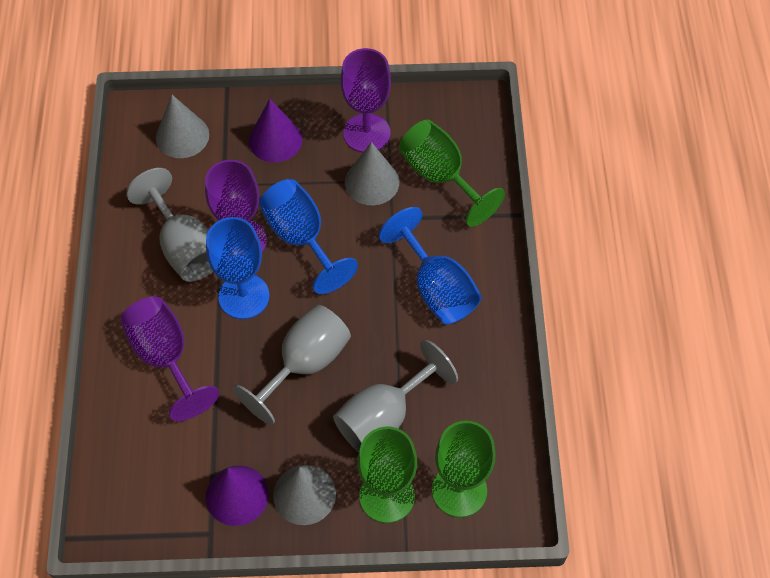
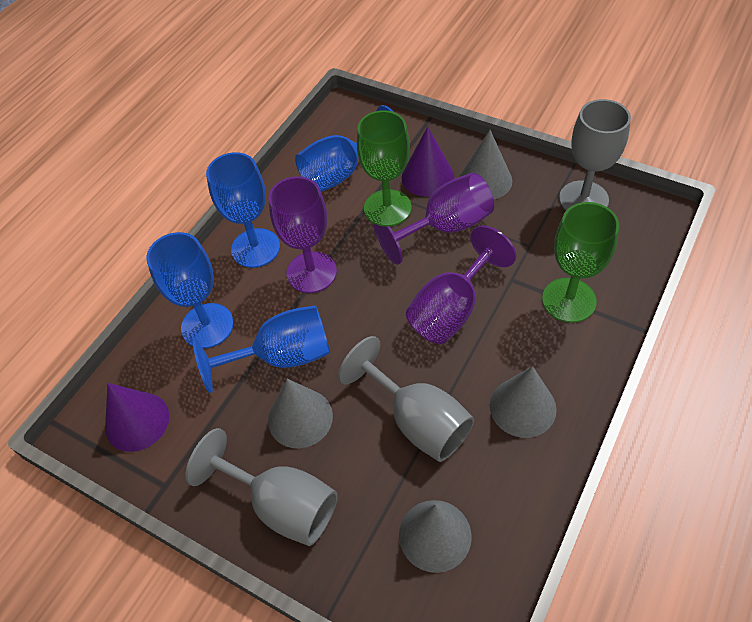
blue goblet: [206,217,270,319] [259,179,358,294] [379,207,482,324] = 3 -> [146,232,234,348] [193,305,330,393] [206,152,280,268] [295,105,393,192] = 4
green goblet: [357,427,417,523] [399,120,505,227] [432,421,496,517] = 3 -> [357,110,411,226] [542,202,619,323] = 2
grey cone: [156,95,209,158] [273,465,336,525] [345,142,399,205] = 3 -> [268,379,333,448] [399,500,472,573] [459,130,512,199] [490,366,557,438] = 4

